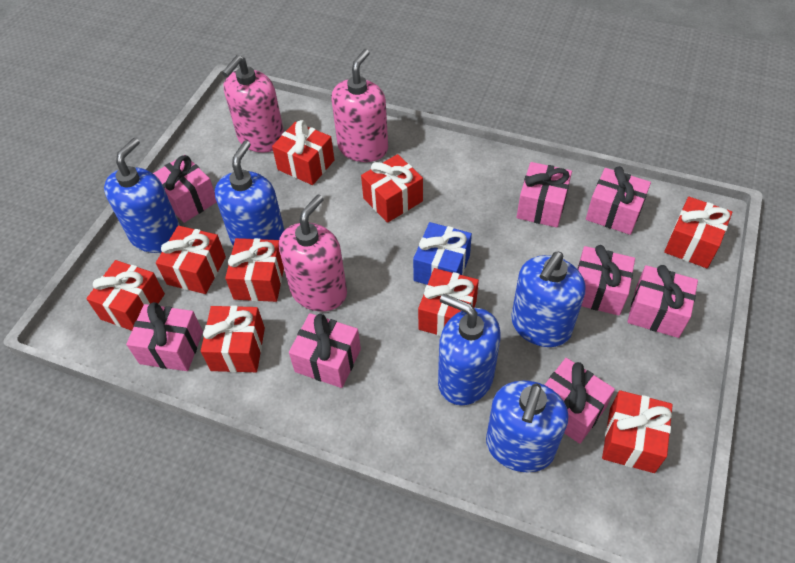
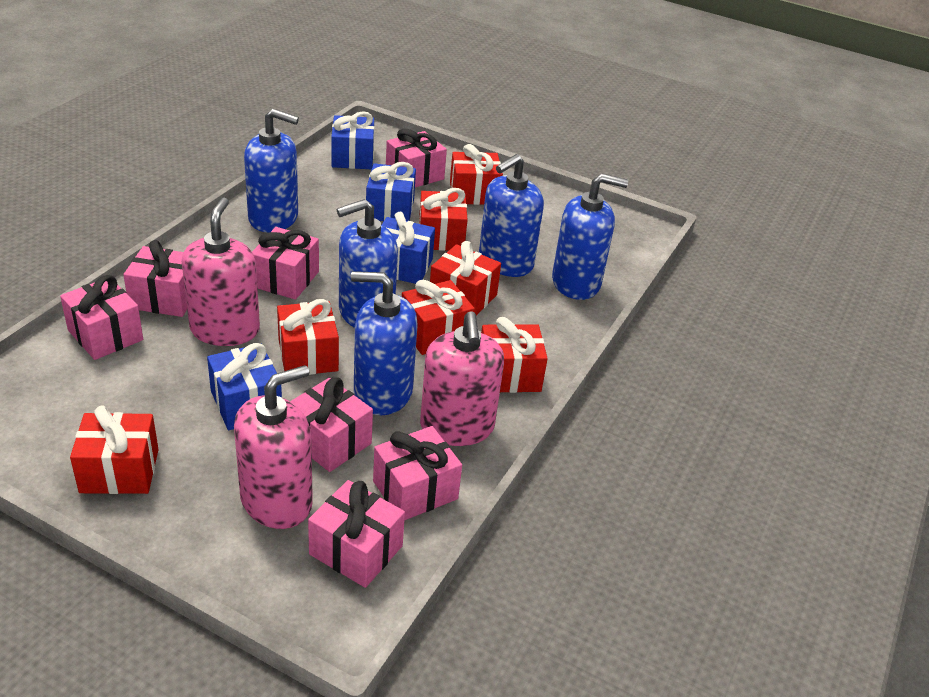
blue gift: [413,222,472,285] = 1 -> [207,343,282,430] [331,111,374,169] [366,162,416,221] [382,212,435,284] = 4
pink gift: [126,302,203,371] [153,155,217,223] [289,313,361,388] [517,162,572,227] [545,358,615,444] [577,245,635,316] [586,166,651,235] [627,265,698,338] = 8 -> [60,275,143,360] [123,240,187,317] [252,227,319,300] [290,377,373,472] [308,480,405,588] [373,426,462,521] [386,129,447,187] = 7
red gift: [86,260,165,331] [156,226,226,294] [201,306,265,372] [225,238,284,302] [272,120,334,185] [361,154,423,223] [418,268,479,336] [602,390,673,473] [664,197,732,268] = 9 -> [70,405,159,494] [277,299,339,375] [402,280,475,355] [419,188,468,251] [430,241,501,316] [450,144,503,205] [481,317,548,393] = 7

